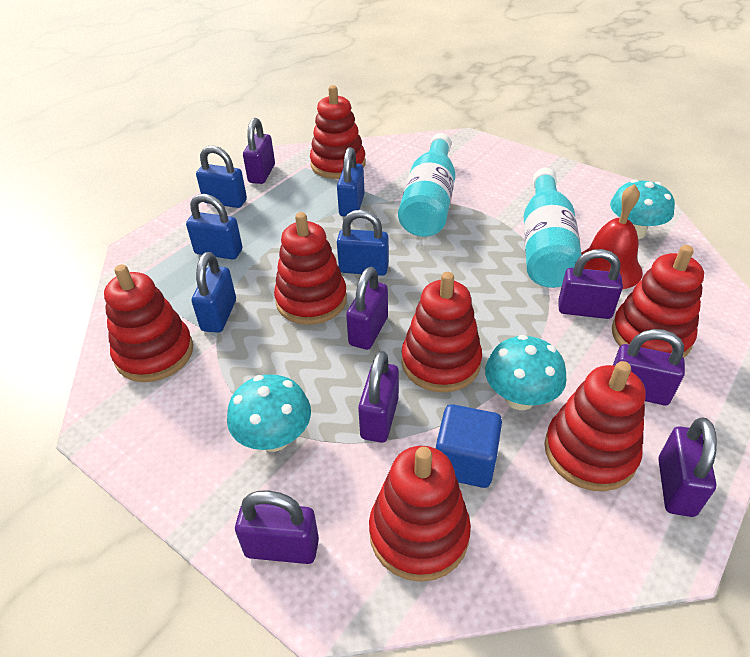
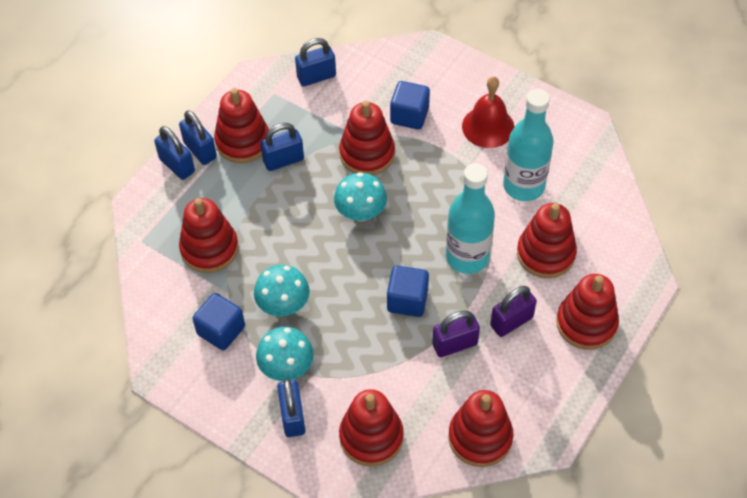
blue cube: [436,404,502,488] = 1 -> [192,293,245,350] [387,266,429,317] [390,81,430,129] = 3
purple padlock: [235,491,319,564] [243,118,275,184] [346,267,388,350] [358,351,399,443] [558,249,623,319] [613,329,685,405] [658,418,717,517] = 7 -> [432,310,480,357] [490,286,537,337] = 2

